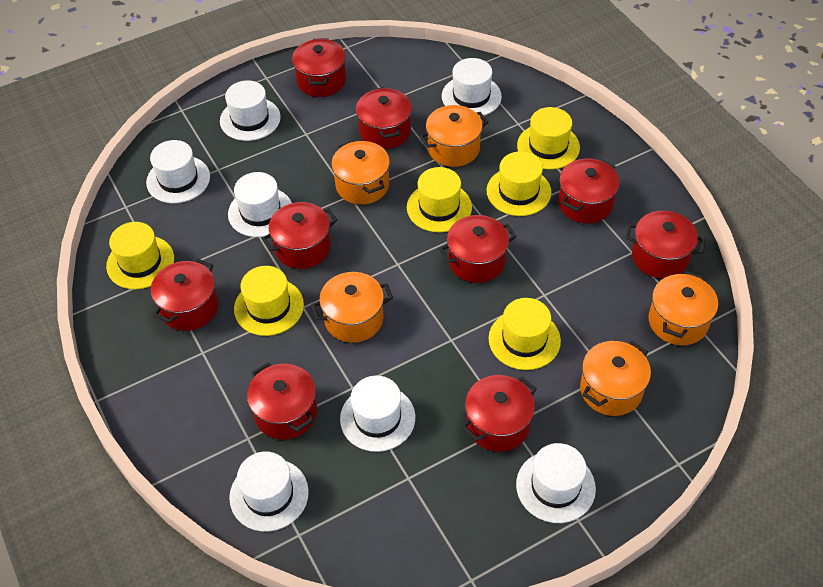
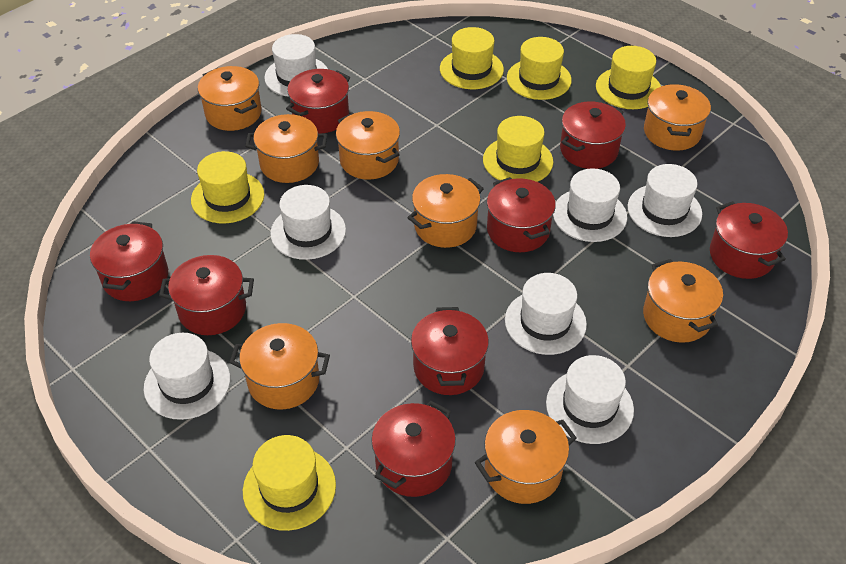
orange pot: [311,272,393,343] [331,140,390,205] [419,105,489,167] [580,341,651,416] [649,271,718,345] = 5 -> [198,66,262,131] [229,323,330,410] [245,114,327,183] [336,111,400,180] [407,174,484,248] [475,410,576,504] [643,259,723,343] [644,84,711,151] = 8
red pot: [151,259,219,331] [247,362,317,440] [262,202,338,269] [292,38,346,97] [356,87,412,149] [439,215,516,283] [462,375,537,452] [558,158,620,223] [625,211,706,279] = 9 -> [90,221,168,301] [159,255,254,335] [286,69,350,133] [371,401,456,497] [411,307,489,395] [487,177,556,252] [560,101,626,169] [710,201,788,279] = 8

